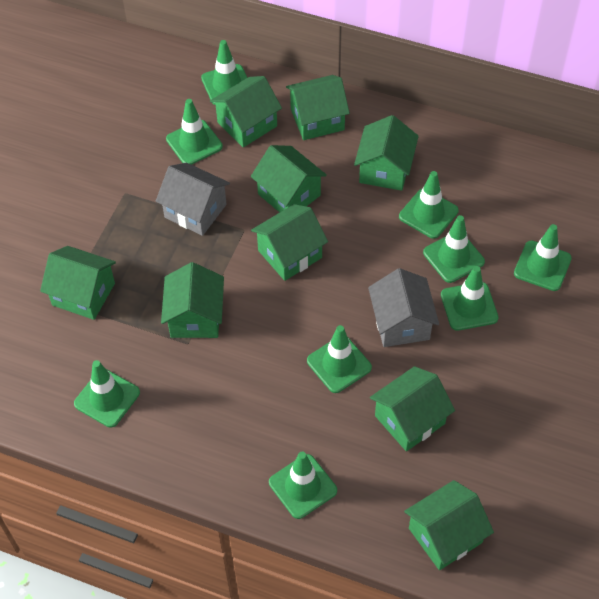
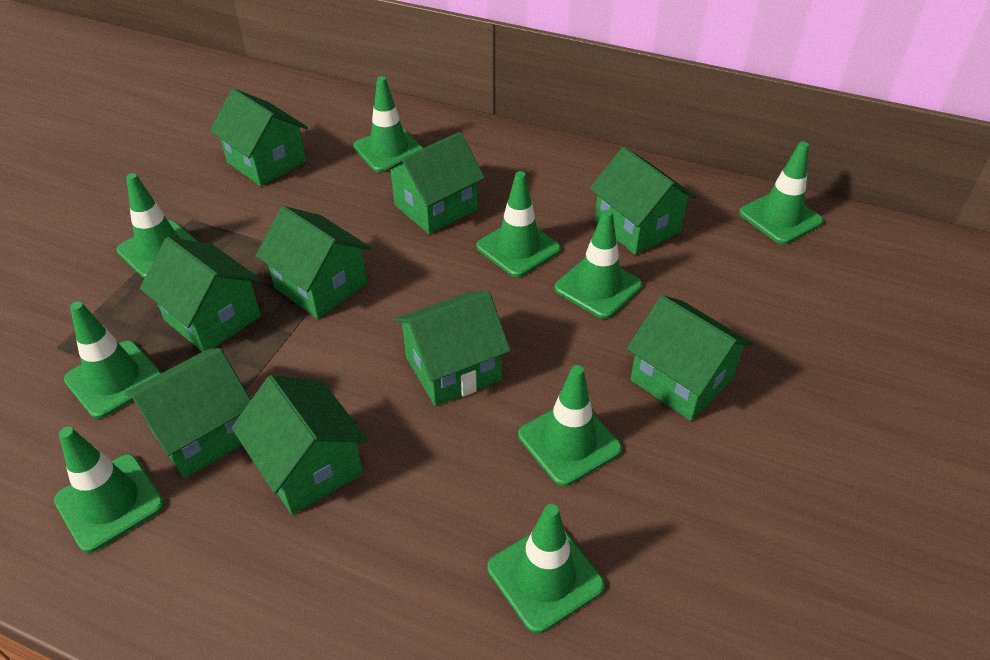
grey house: [156,163,230,236] [368,268,439,347] = 2 -> none = 0

